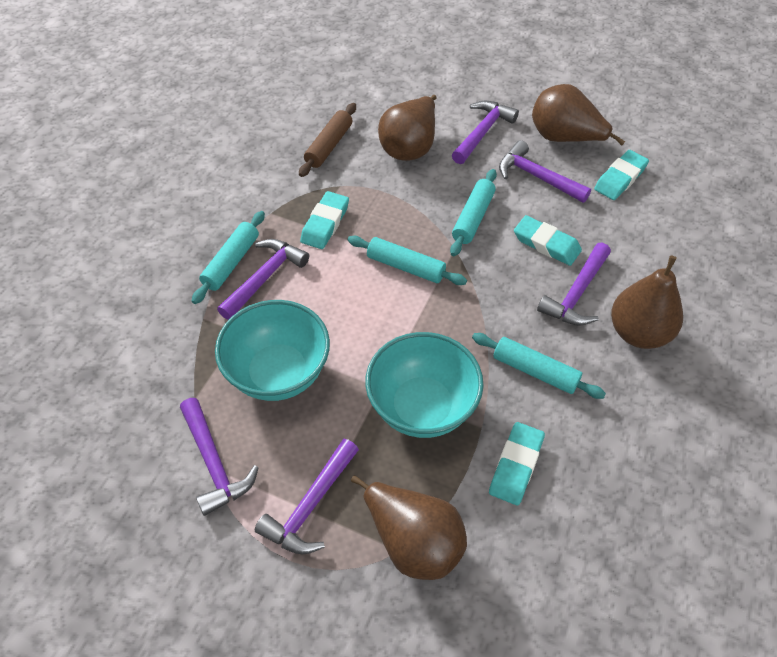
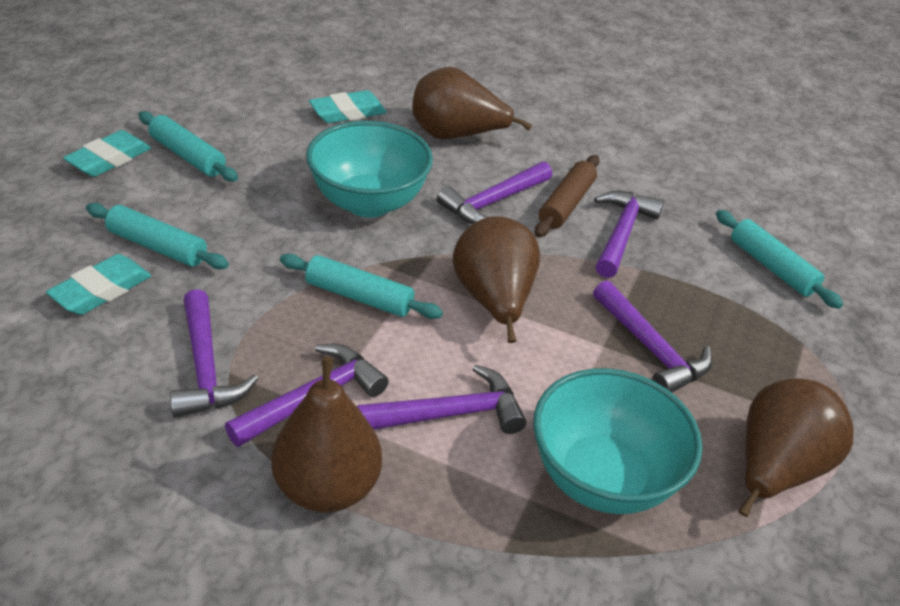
turquoise eraser: [300,191,349,249] [489,422,545,505] [514,215,582,266] [594,150,649,200] = 4 -> [46,254,151,315] [63,130,151,177] [309,90,387,123] = 3

